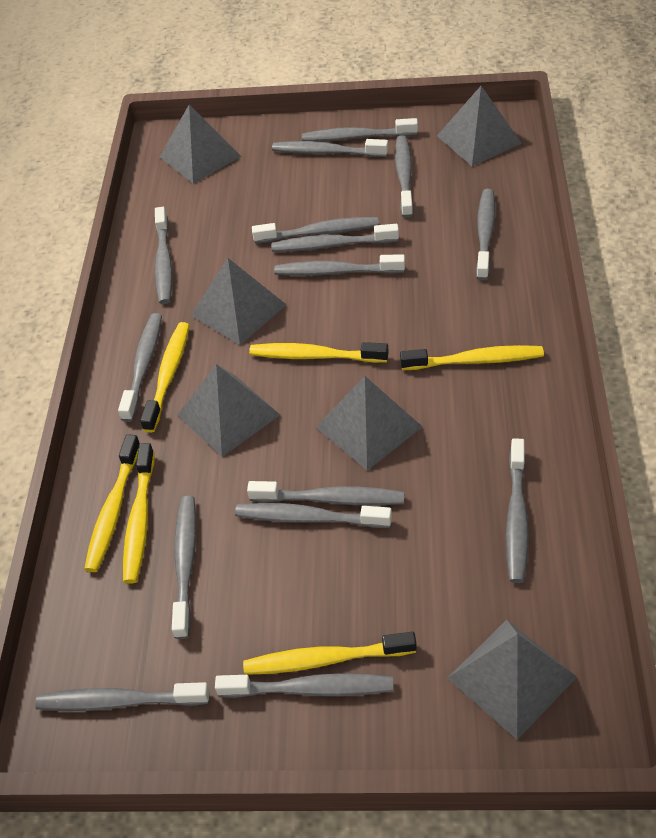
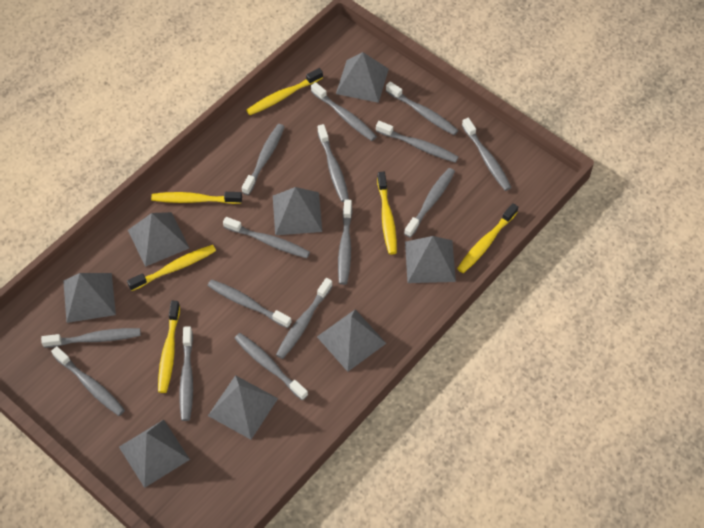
grey pyramid: [160,105,242,184] [177,364,280,457] [191,258,287,345] [316,376,422,471] [437,86,522,166] [447,620,577,740] = 6 -> [63,273,116,323] [119,420,190,488] [128,212,189,267] [208,375,278,440] [273,187,322,235] [317,309,386,372] [336,52,389,103] [405,236,456,283] = 8

